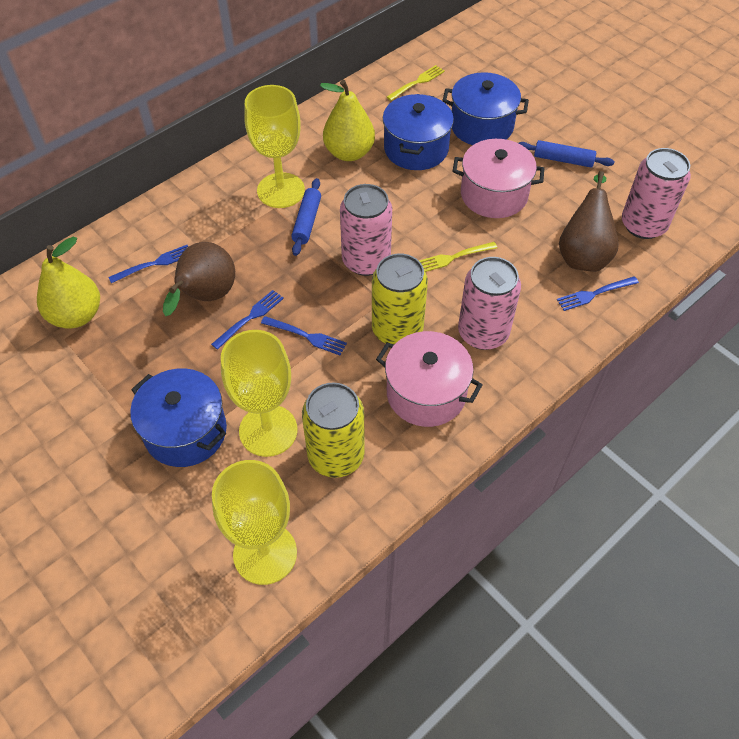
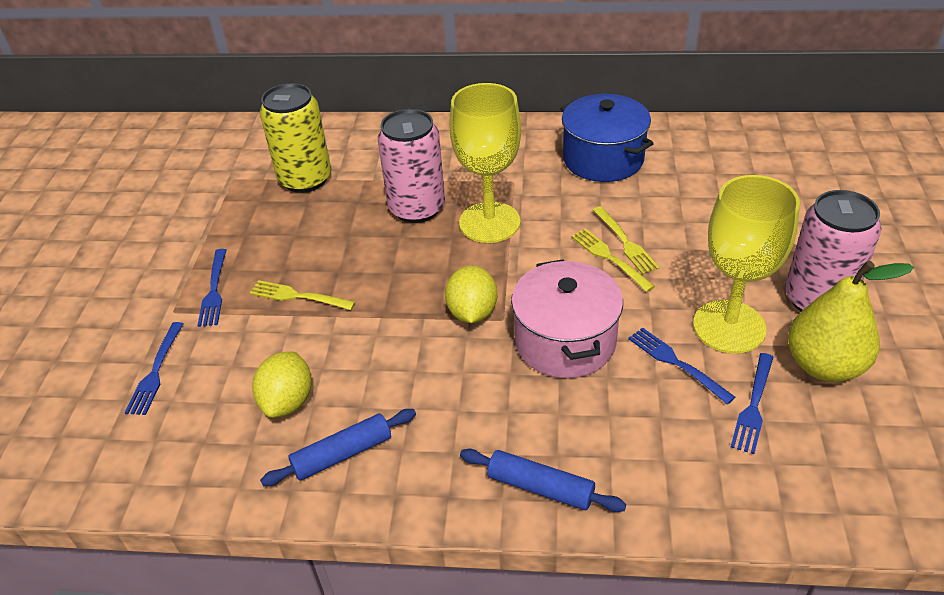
blue pot: [130,368,227,467] [383,94,454,170] [442,72,529,145] = 3 -> [561,94,654,182] = 1
brown pear: [163,242,235,316] [559,171,619,272] = 2 -> none = 0
pink can: [340,184,392,276] [458,257,521,350] [622,148,691,239] = 3 -> [378,109,445,223] [785,190,882,311] = 2
pink pot: [376,331,483,427] [453,139,544,218] = 2 -> [511,259,623,378] = 1
yellow can: [302,382,365,478] [372,253,428,345] = 2 -> [260,83,331,193] = 1
yellow fork: [387,65,445,101] [419,242,497,272] = 2 -> [250,280,355,310] [571,228,655,292] [593,206,659,274] = 3
yellow goblet: [212,460,297,585] [221,330,297,457] [244,85,305,208] = 3 -> [450,83,521,243] [693,175,800,354] = 2
yellow lemon: none = 0 -> [252,352,312,418] [445,266,497,323] = 2
yellow pear: [37,236,100,329] [320,80,375,161] = 2 -> [788,260,914,382] = 1

